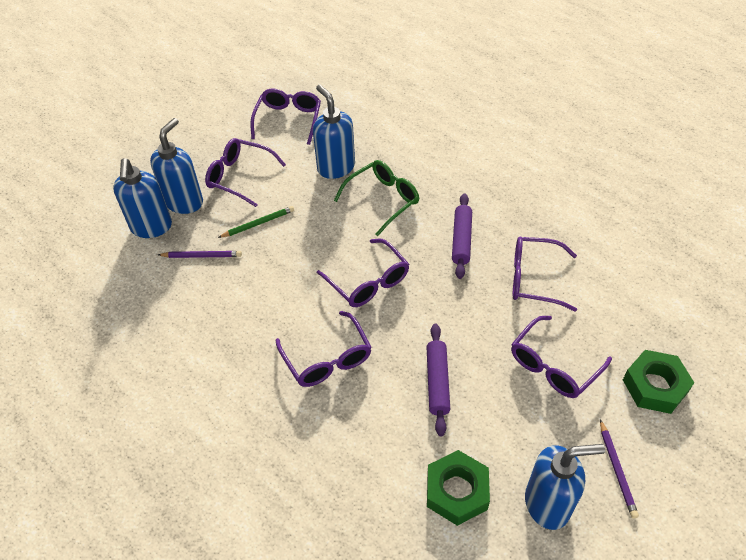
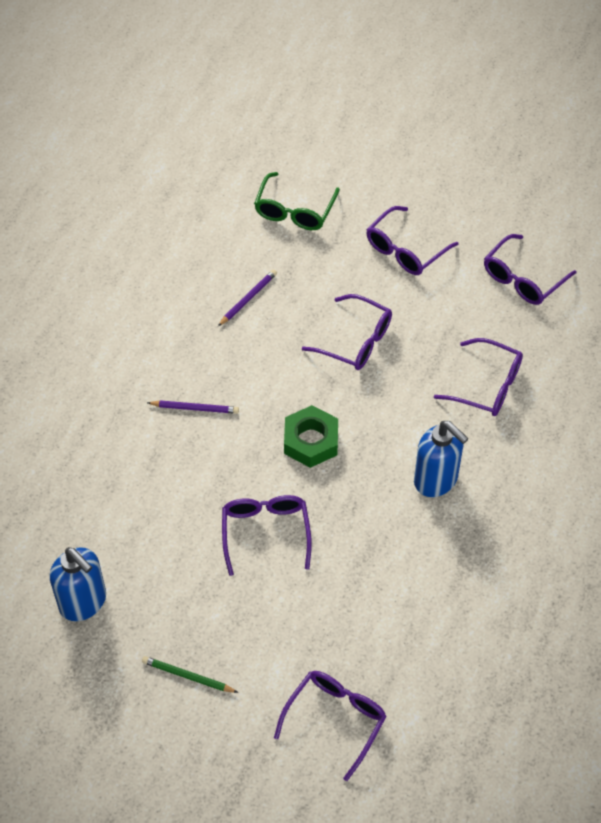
blue soap dispenser: [113,158,172,238] [150,118,203,214] [313,85,355,179] [525,444,605,530] = 4 -> [50,547,106,621] [414,421,469,497] = 2
green nut: [427,450,490,526] [623,350,694,414] = 2 -> [284,405,338,468] = 1
purple rolling pin: [426,323,450,436] [452,193,472,279] = 2 -> none = 0

